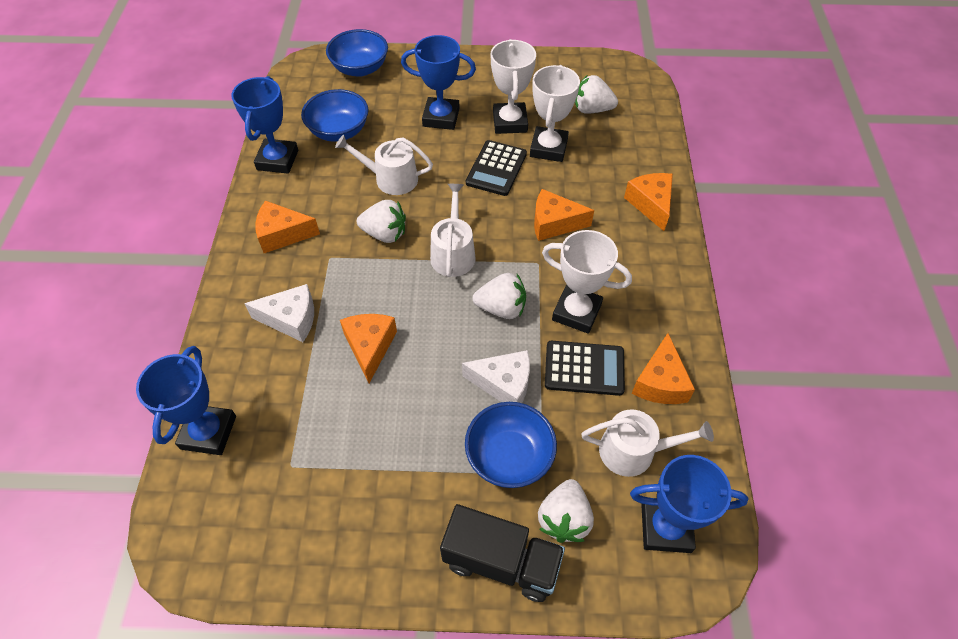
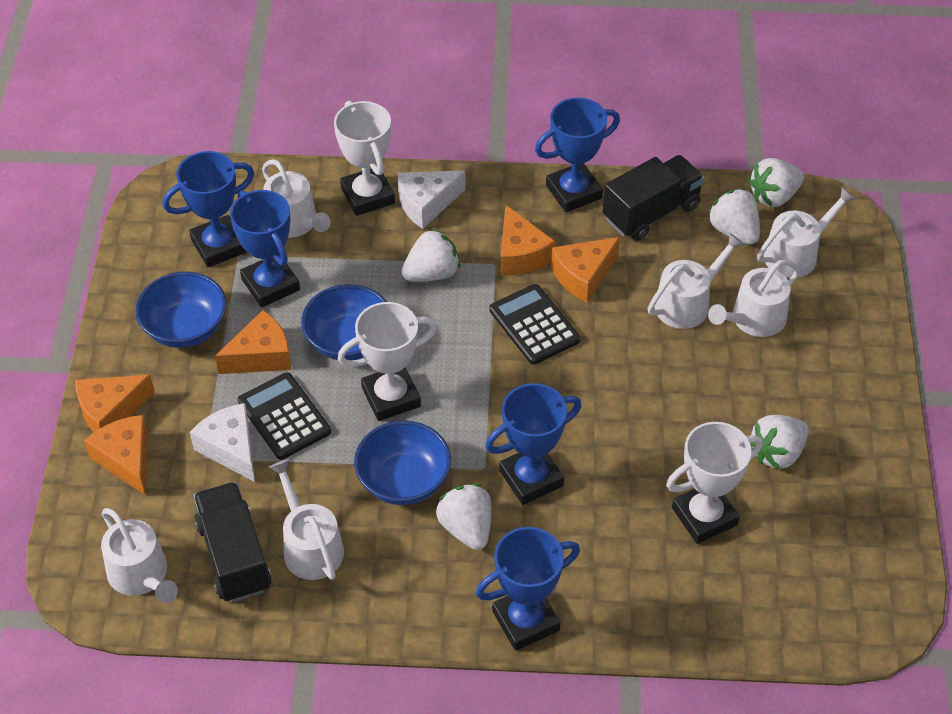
black truck: [440,504,565,602] = 1 -> [193,482,272,603] [603,155,704,241] = 2
blue trophy: [136,346,236,455] [232,76,298,174] [401,35,476,130] [630,455,749,553] = 4 -> [162,151,254,267] [230,190,300,308] [476,527,580,651] [485,383,581,505] [535,97,620,212] = 5
white strawberry: [357,200,406,243] [473,273,526,319] [538,479,594,543] [575,75,618,114] = 4 -> [401,229,460,282] [436,484,492,550] [707,188,760,244] [748,158,804,207] [750,415,809,470] = 5
white watering can: [335,135,433,195] [430,184,476,277] [581,409,714,477] = 3 -> [101,508,178,603] [262,159,330,238] [269,459,344,580] [648,233,745,329] [708,260,800,337] [757,187,856,278] = 6

